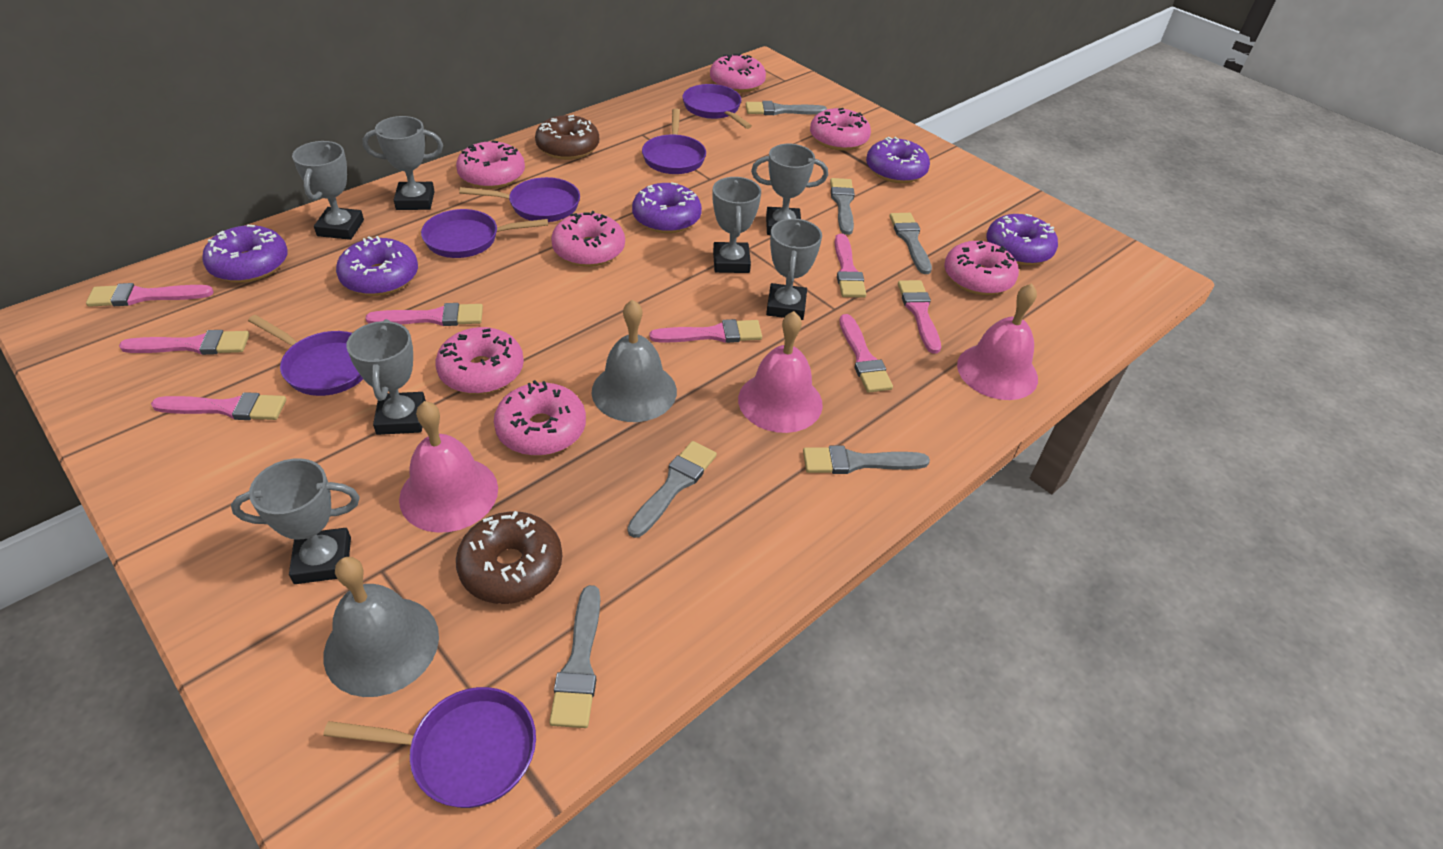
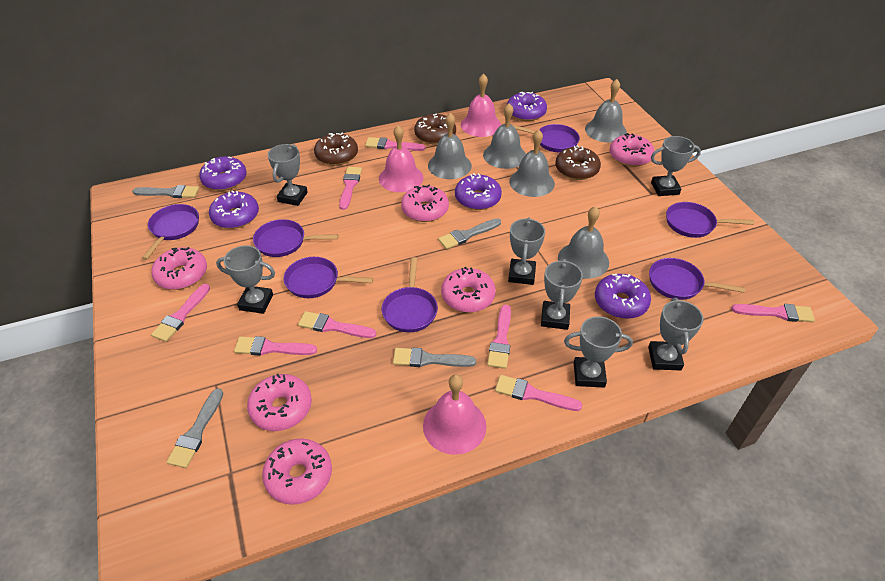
brown donut: [456,511,562,604] [535,115,599,160] = 2 -> [314,133,358,165] [414,114,456,144] [555,145,601,180] = 3
grey bell: [323,557,439,697] [591,299,677,422] = 2 -> [428,113,472,179] [483,103,526,169] [510,129,555,197] [558,206,609,279] [585,79,627,143] = 5
grey brush: [549,585,600,728] [627,441,717,538] [746,101,827,115] [803,445,930,474] [830,178,855,235] [889,213,932,274] = 6 -> [132,185,199,198] [167,388,223,468] [393,348,476,367] [438,218,501,249] = 4
pink donut: [435,327,524,394] [456,140,525,189] [494,380,586,456] [551,211,625,267] [710,53,766,93] [810,108,871,151] [944,241,1019,295] = 7 -> [151,247,207,290] [247,374,312,431] [262,439,332,505] [401,184,449,222] [441,267,496,313] [610,133,654,167] = 6
purple pan: [248,315,363,396] [323,687,536,808] [421,209,548,258] [459,177,580,222] [642,108,706,174] [682,84,752,129] = 6 -> [142,204,199,260] [253,219,339,257] [284,257,373,298] [382,257,438,332] [513,124,580,152] [649,258,745,300] [666,202,754,238] = 7

